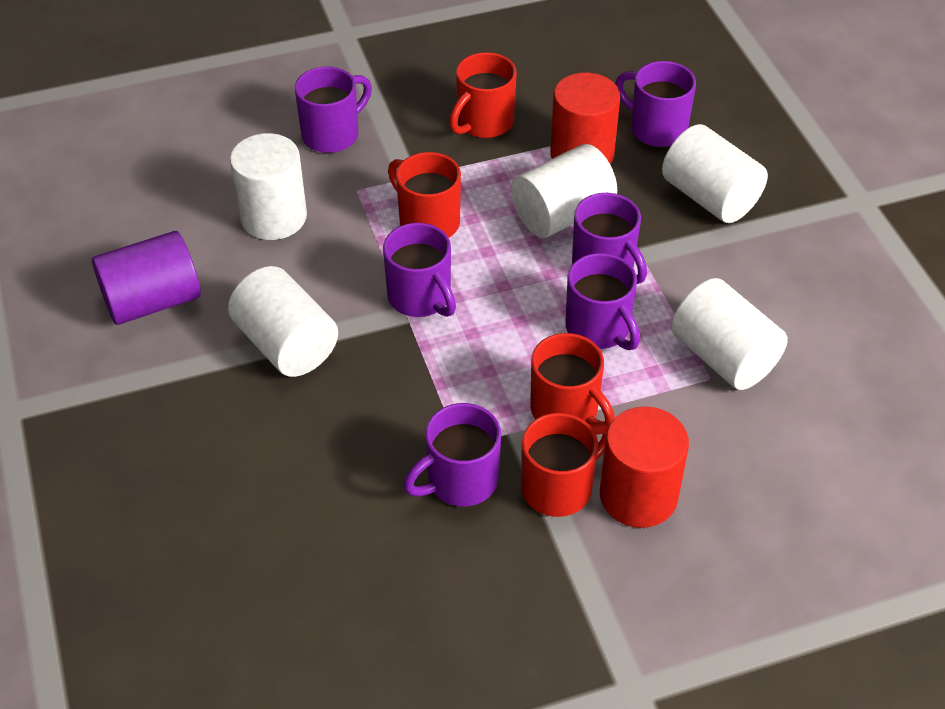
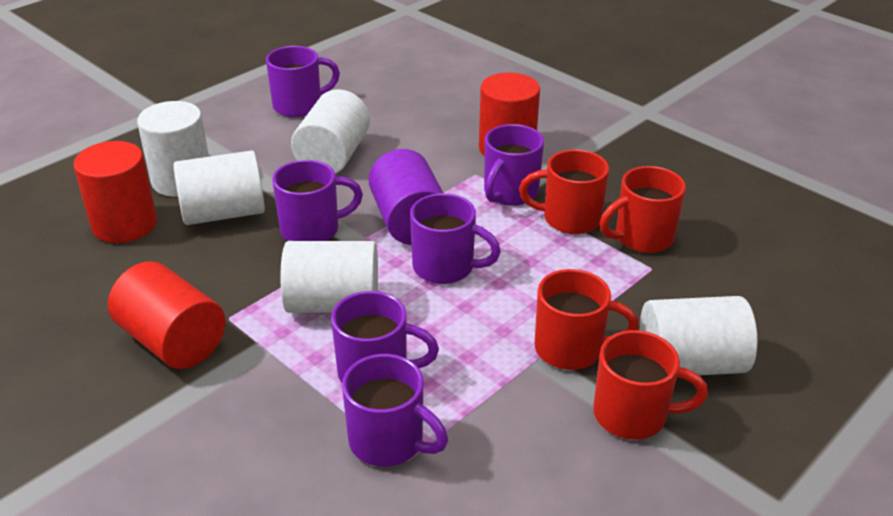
red cylinder: [550,73,620,165] [600,407,689,528] = 2 -> [73,141,157,243] [108,261,226,369] [479,73,540,157] = 3

